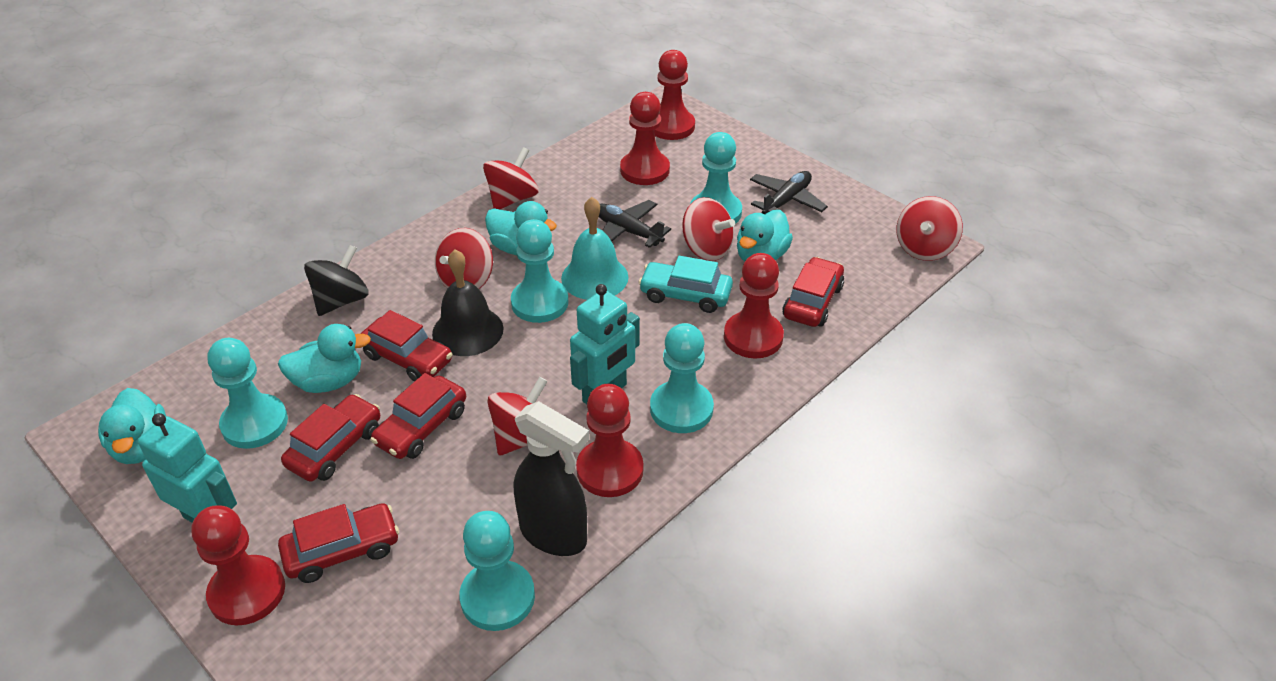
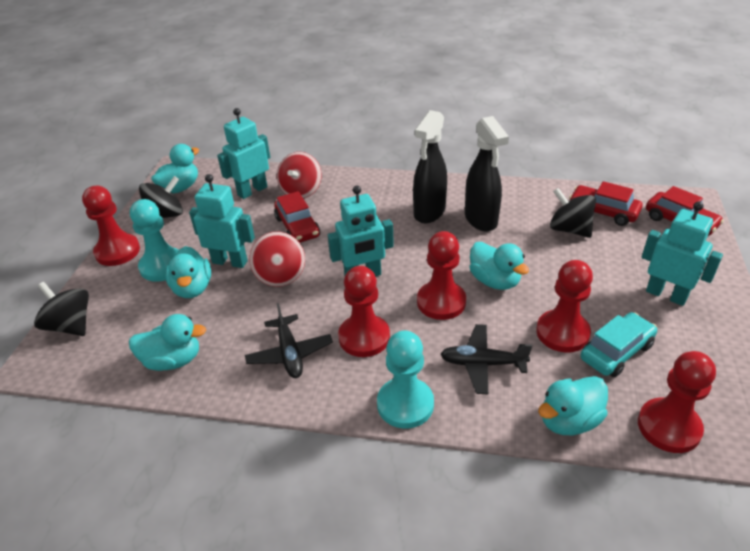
black bell: [432,250,504,356] = 1 -> none = 0
black spinning top: [304,245,369,316] = 1 -> [34,282,89,336] [139,176,183,218] [550,188,596,238] = 3
black spray bottle: [514,401,589,556] = 1 -> [413,110,447,223] [465,116,509,232] = 2
red car: [278,503,399,583] [281,394,380,482] [360,310,453,382] [370,373,466,459] [782,257,844,327] = 5 -> [274,191,320,243] [569,181,643,226] [646,186,724,236] = 3
red spinning top: [435,228,493,289] [483,147,539,209] [487,377,548,455] [682,197,735,261] [896,196,963,261] = 5 -> [249,232,305,287] [277,152,321,199] = 2
turquoise bell: [561,197,628,300] = 1 -> none = 0
turquoise duck: [98,388,166,464] [278,324,371,393] [485,201,557,255] [737,210,793,261] = 4 -> [129,314,206,371] [151,144,199,193] [165,246,211,298] [469,242,529,290] [538,376,608,435] = 5
turquoise pawn: [207,338,288,449] [459,511,535,631] [511,219,569,323] [650,323,714,433] [690,132,742,224] = 5 -> [130,199,179,282] [377,330,434,429] = 2
turquoise robot: [138,413,237,522] [570,284,640,404] = 2 -> [189,174,255,268] [217,108,270,199] [328,186,394,276] [642,201,723,306] = 4

